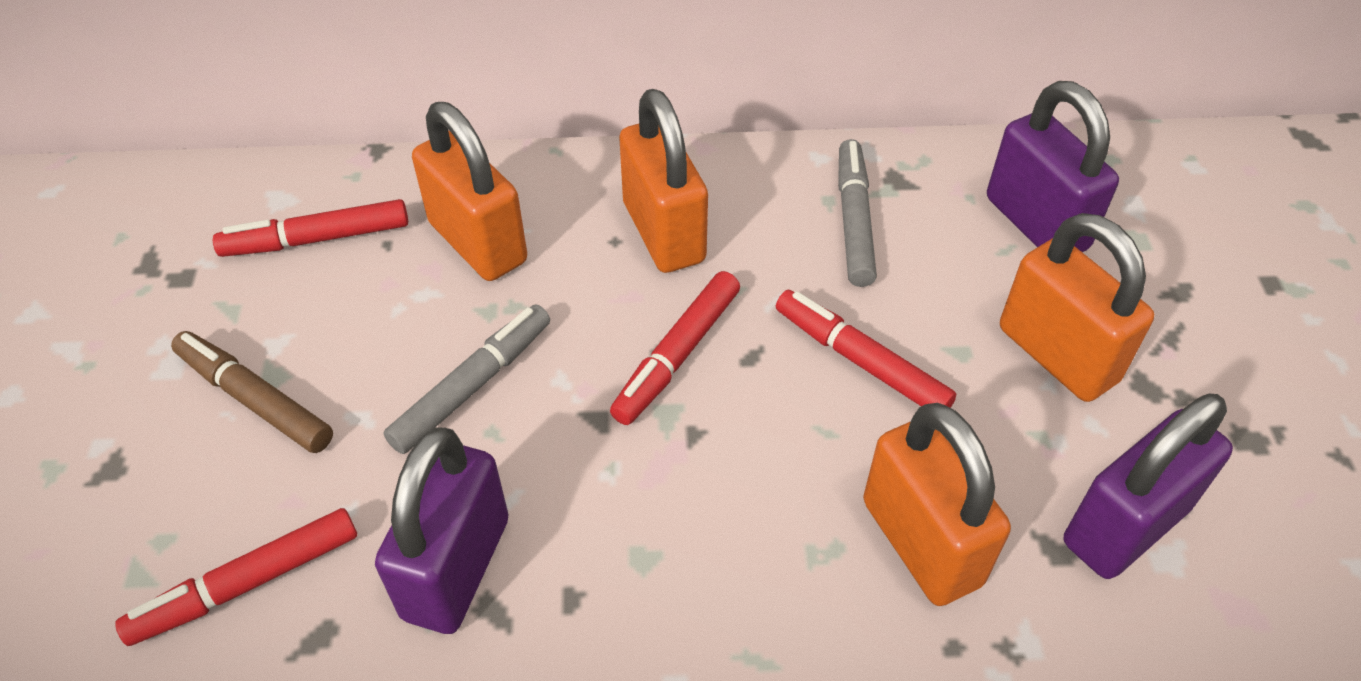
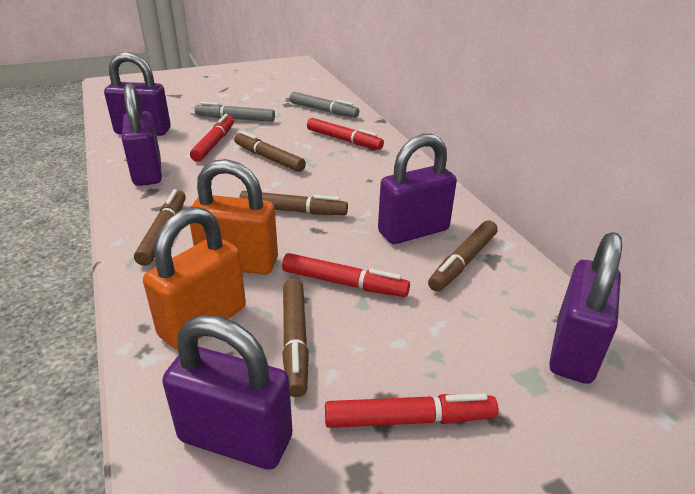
brown marker: [171,331,333,453] = 1 -> [134,189,186,266] [234,131,306,172] [239,191,348,215] [282,279,309,397] [428,220,497,292] = 5
orange padlock: [412,102,527,281] [619,89,708,273] [863,403,1011,606] [1000,213,1154,402] = 4 -> [143,207,246,350] [190,159,278,275] = 2
purple padlock: [375,427,509,634] [987,81,1119,252] [1064,394,1233,579] = 3 -> [104,52,171,136] [122,83,162,186] [162,315,293,470] [378,134,457,244] [549,232,622,384] = 5

